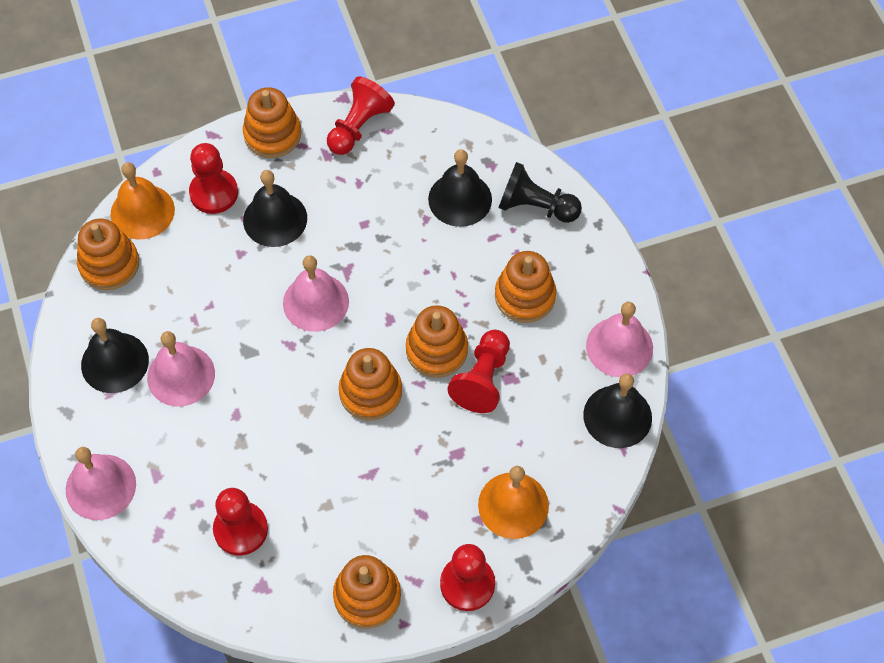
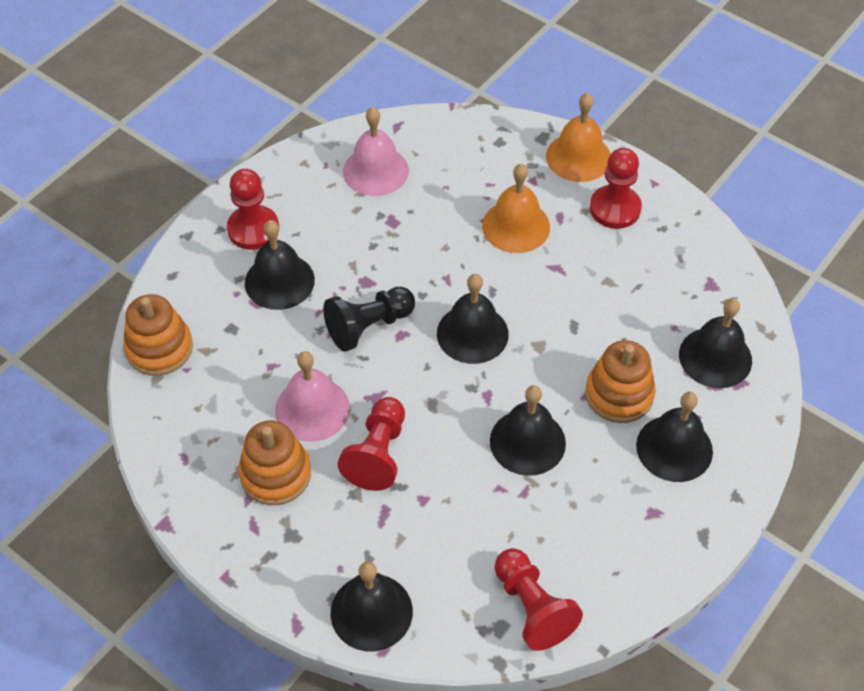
black bell: [81,318,149,393] [243,170,307,247] [428,149,492,227] [583,374,652,448] = 4 -> [245,220,315,310] [331,561,413,651] [437,274,509,364] [490,385,566,476] [636,392,713,482] [679,298,752,388] = 6
orange stacking toy: [77,219,139,290] [243,87,301,158] [333,555,401,629] [339,348,402,420] [406,305,468,378] [495,251,556,323] = 6 -> [123,294,193,376] [238,421,311,505] [585,340,656,423] = 3
pink bell: [66,447,136,520] [147,331,215,407] [283,255,349,332] [586,302,653,377] = 4 -> [275,351,350,442] [343,107,409,196] = 2
red pawn: [189,143,238,214] [213,488,268,556] [327,76,395,155] [440,544,495,611] [447,330,510,413] = 5 -> [227,169,279,250] [338,397,405,491] [494,548,583,651] [590,148,642,229] = 4

